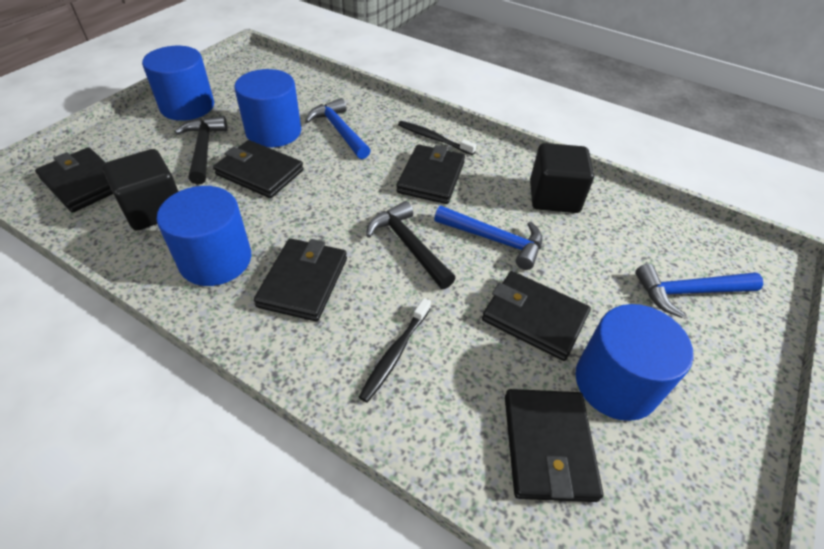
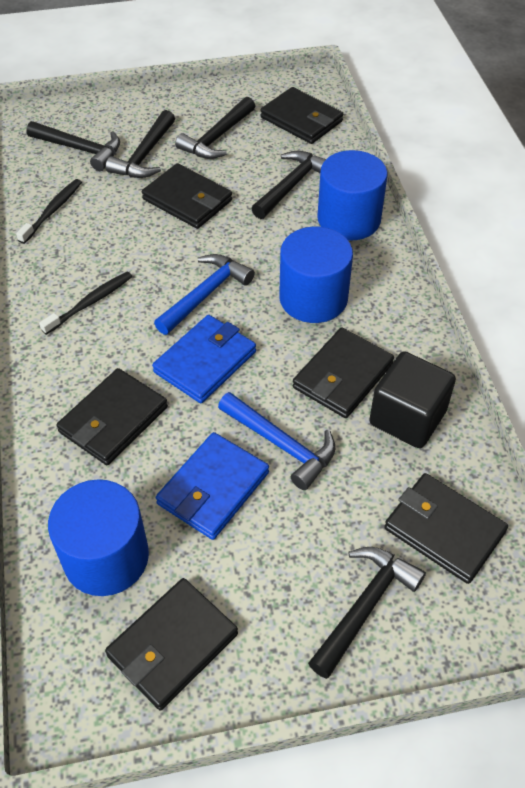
black cube: [102,149,179,231] [530,143,594,213] = 2 -> [369,351,456,448] = 1
black hammer: [175,116,227,184] [366,201,455,289] = 2 -> [26,121,120,171] [106,110,175,178] [175,97,255,159] [251,151,326,219] [308,547,426,679] = 5
blue cylinder: [142,46,214,121] [157,186,251,286] [234,69,301,147] [575,304,694,421] = 4 -> [48,479,149,596] [279,227,353,323] [317,150,388,241] = 3
blue hammer: [305,98,371,159] [434,206,542,270] [635,264,763,318] = 3 -> [154,254,255,335] [218,392,335,490] = 2
blue wallet: none = 0 -> [152,315,256,403] [156,432,269,540] = 2

